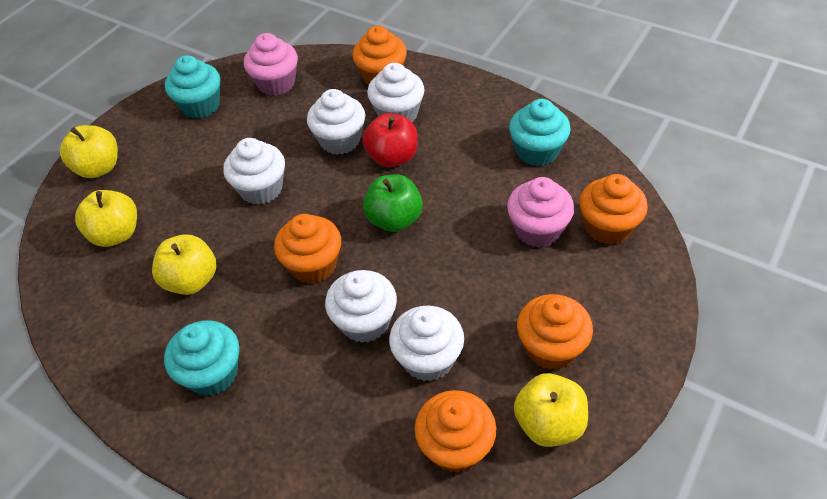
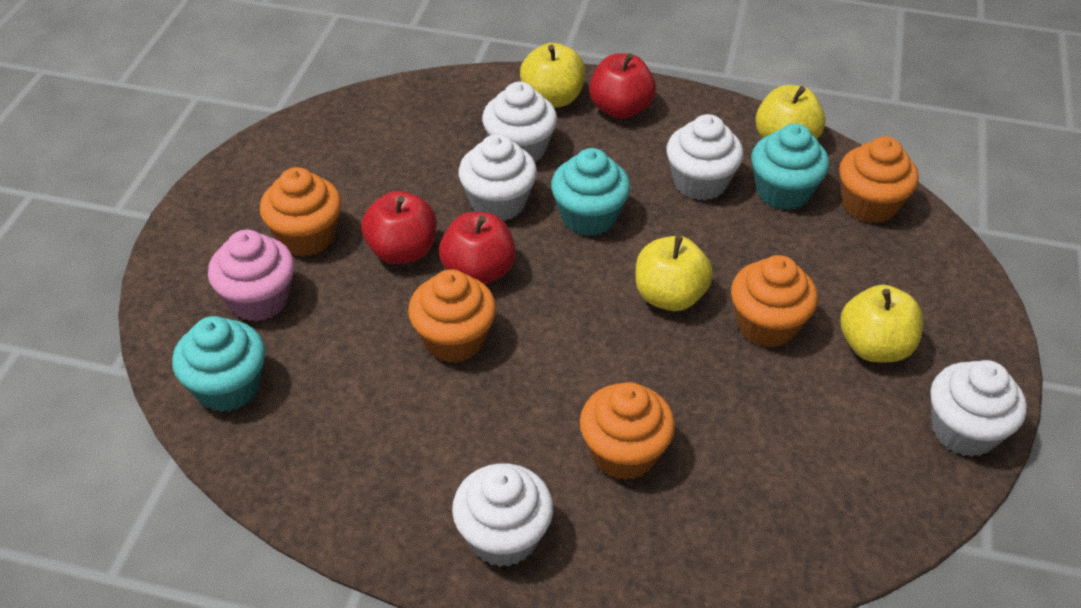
green apple: [363,174,423,232] = 1 -> none = 0
pink cupcake: [244,33,298,96] [507,177,574,247] = 2 -> [208,230,294,322] = 1
red apple: [363,113,418,167] = 1 -> [361,191,437,264] [439,212,516,284] [589,53,656,119] = 3

